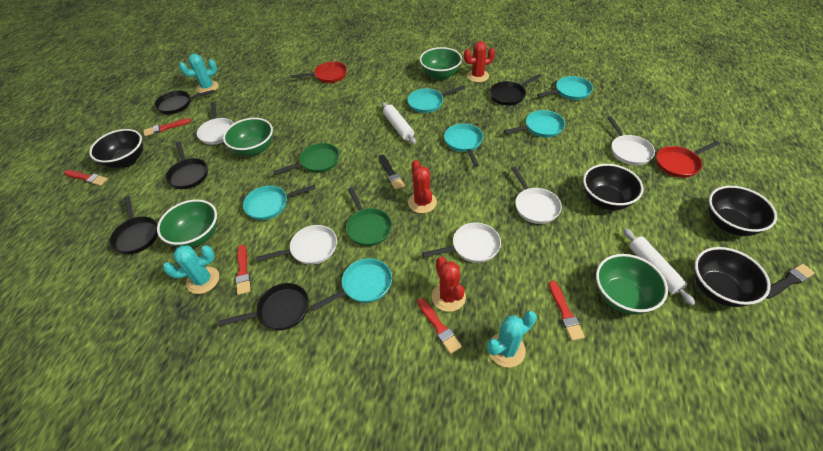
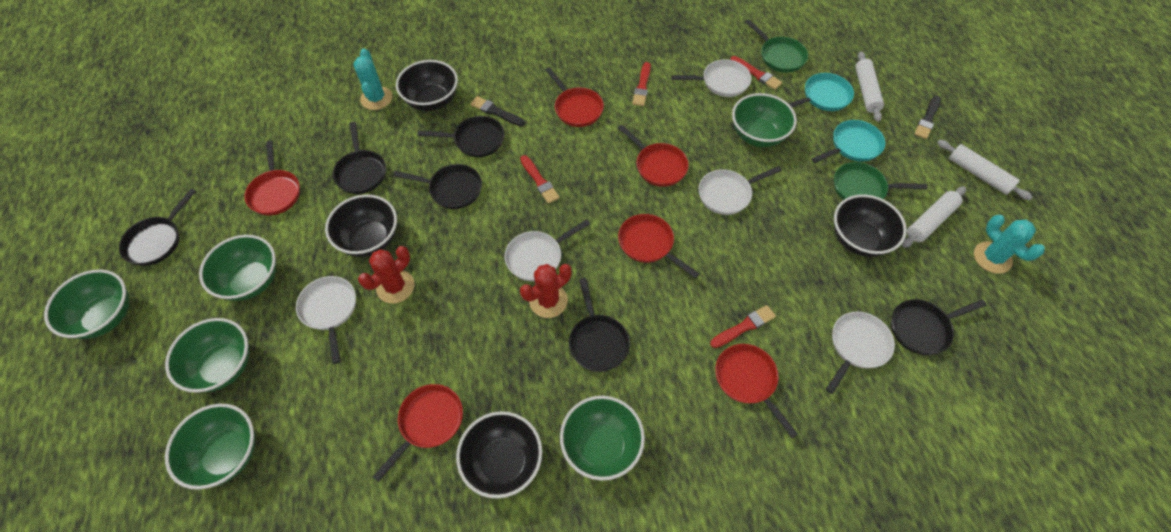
black pan: [110,196,158,254] [154,90,214,114] [166,142,208,189] [218,283,309,330] [490,74,542,105] = 5 -> [119,188,196,266] [333,122,386,194] [393,164,482,209] [418,116,504,157] [569,278,630,372] [891,299,987,355] = 6
green bowl: [157,199,217,248] [223,118,273,156] [420,47,462,80] [596,254,668,314] = 4 -> [44,270,130,339] [165,318,249,393] [165,404,255,490] [199,235,276,301] [560,396,645,481] [732,93,797,147] = 6
red brush: [64,170,107,186] [143,118,191,136] [236,245,250,295] [417,298,462,354] [549,281,585,341] = 5 -> [520,155,560,204] [632,62,651,106] [710,305,776,348] [731,56,782,90] = 4
red cactus: [408,160,437,213] [432,257,466,312] [464,41,495,82] = 3 -> [358,246,414,303] [520,264,571,318] = 2
red pan: [291,61,347,83] [656,141,720,178] = 2 -> [244,141,300,215] [373,384,463,482] [545,67,604,127] [618,125,689,187] [618,214,699,279] [715,344,798,438] = 6
turquoise cactus: [163,246,219,294] [179,54,219,93] [487,311,537,367] = 3 -> [353,48,392,110] [974,215,1045,274] = 2
turquoise pan: [243,185,316,220] [311,258,392,311] [407,85,465,113] [444,124,483,167] [504,110,565,137] [537,76,593,100] = 6 -> [788,73,854,111] [811,120,885,163] = 2
white rolling pin: [382,102,416,144] [623,228,695,306] = 2 -> [855,51,884,122] [902,186,966,248] [937,140,1033,200] = 3

